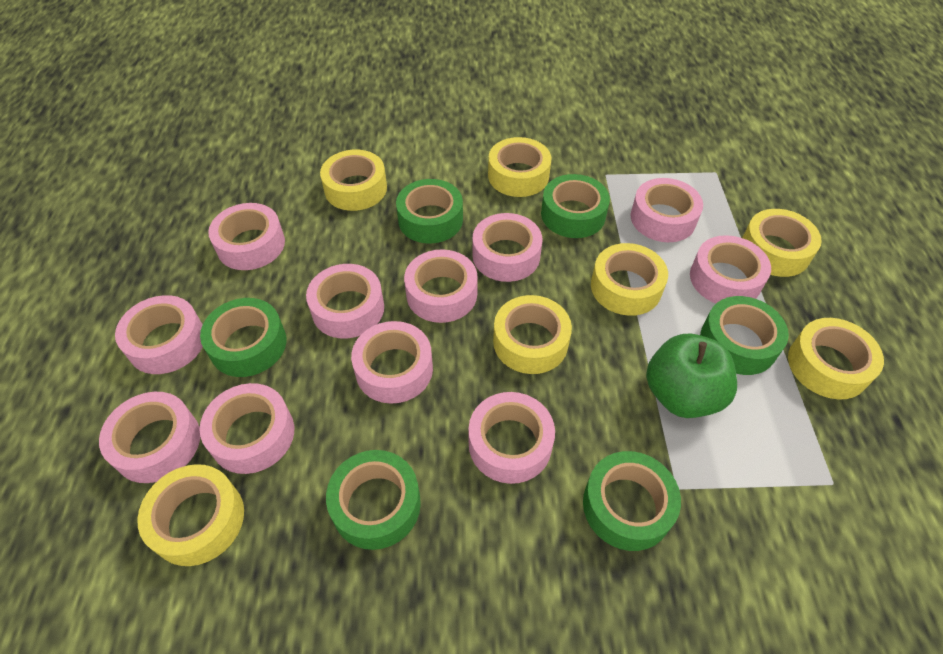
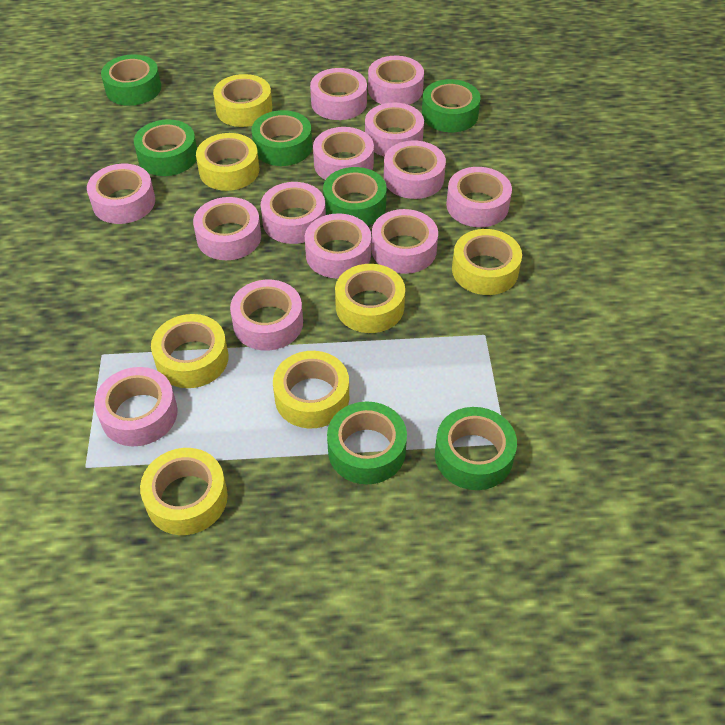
green apple: [646,334,737,418] = 1 -> none = 0
green tape: [200,298,286,377] [326,450,421,550] [396,179,463,244] [541,174,610,238] [583,451,681,551] [700,296,789,375] = 6 -> [101,54,161,106] [134,119,197,176] [252,110,312,166] [323,167,387,226] [327,401,407,484] [422,79,481,132] [435,407,517,490] = 7
pink tape: [99,392,200,483] [115,295,203,374] [200,383,294,474] [208,203,285,270] [306,264,384,339] [351,321,433,404] [404,249,478,323] [468,392,555,484] [473,213,542,282] [631,178,703,242] [690,235,771,303] = 11 -> [87,164,155,224] [94,367,178,446] [193,197,261,260] [230,280,303,350] [261,182,326,244] [305,213,371,278] [310,68,367,120] [313,127,374,180] [365,102,424,157] [368,56,424,105] [372,209,438,274] [384,141,446,199] [446,167,512,227] = 13

